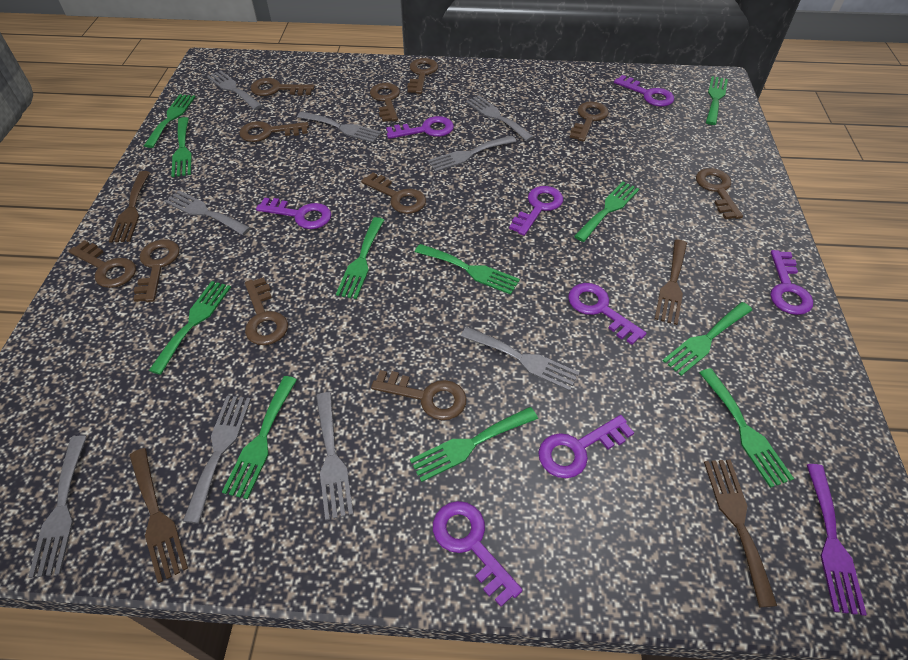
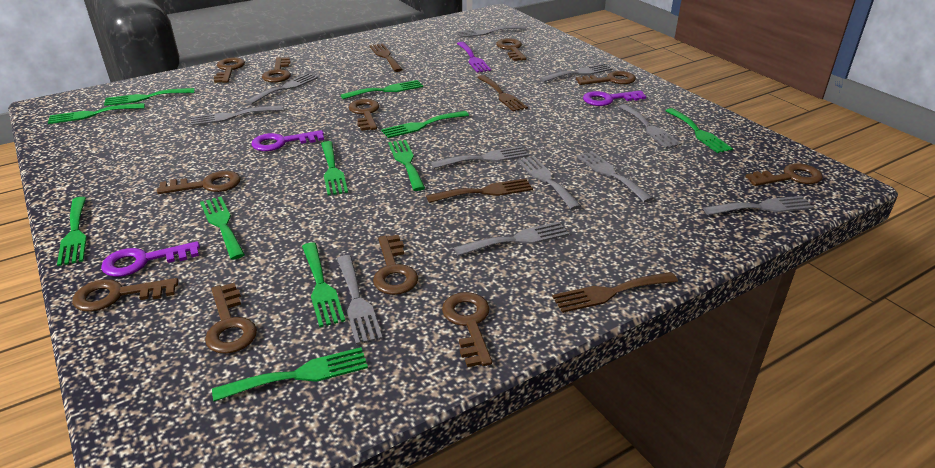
grey fork: [28,436,87,578] [165,190,250,235] [183,396,251,524] [207,70,262,110] [297,111,381,143] [316,392,353,520] [427,135,516,172] [460,327,579,391] [466,95,534,141] = 9 -> [191,105,283,126] [246,74,318,105] [337,255,383,345] [431,146,529,169] [454,222,569,256] [457,26,526,38] [517,156,581,210] [540,63,612,82] [577,151,654,202] [619,104,681,148] [703,196,814,215] = 11
purple key: [256,198,331,229] [386,116,454,139] [433,501,523,607] [509,186,563,236] [538,415,634,478] [568,283,647,345] [614,75,674,107] [770,250,813,315] = 8 -> [101,241,200,277] [251,130,324,151] [583,90,646,106] = 3

